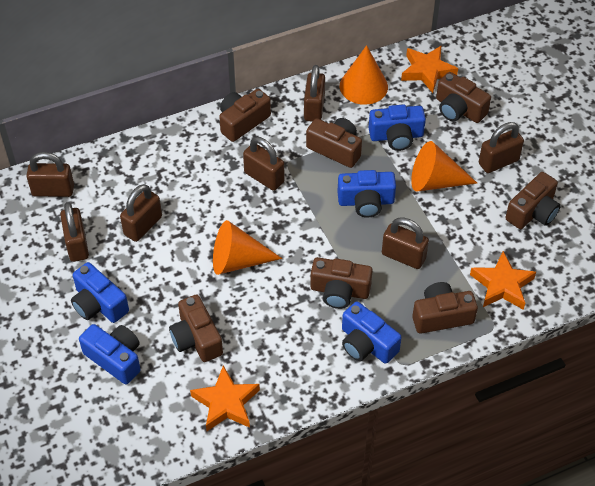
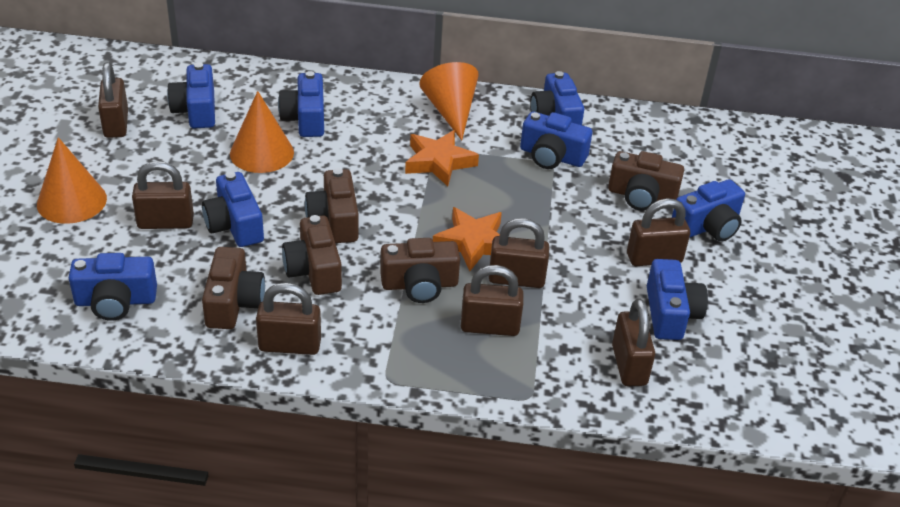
blue camera: [71,262,129,323] [79,324,141,385] [337,170,396,218] [342,302,402,364] [369,104,426,151] = 5 -> [69,253,157,321] [167,63,215,128] [202,172,264,247] [278,71,324,137] [520,112,592,169] [530,71,584,125] [647,259,708,340] [672,179,745,242] = 8
brown camera: [169,295,223,362] [219,89,271,142] [306,118,362,168] [310,257,373,309] [412,282,478,334] [436,72,491,123] [505,172,561,229] = 7 -> [202,247,265,329] [282,215,342,295] [305,168,359,243] [380,238,460,303] [608,151,684,211] = 5
orange star: [190,366,260,431] [401,46,458,93] [470,251,536,310] = 3 -> [405,130,479,186] [433,207,502,271] = 2

